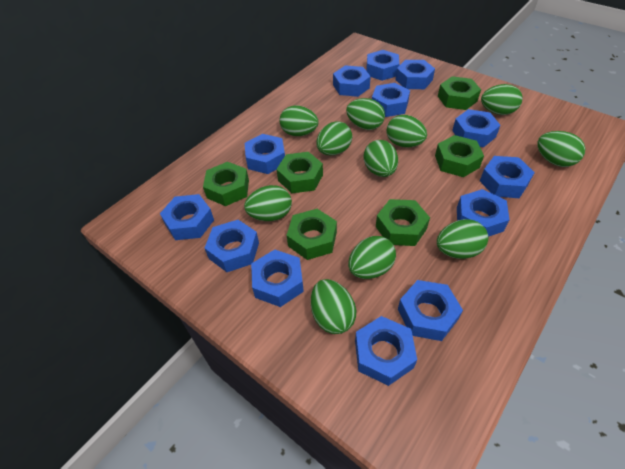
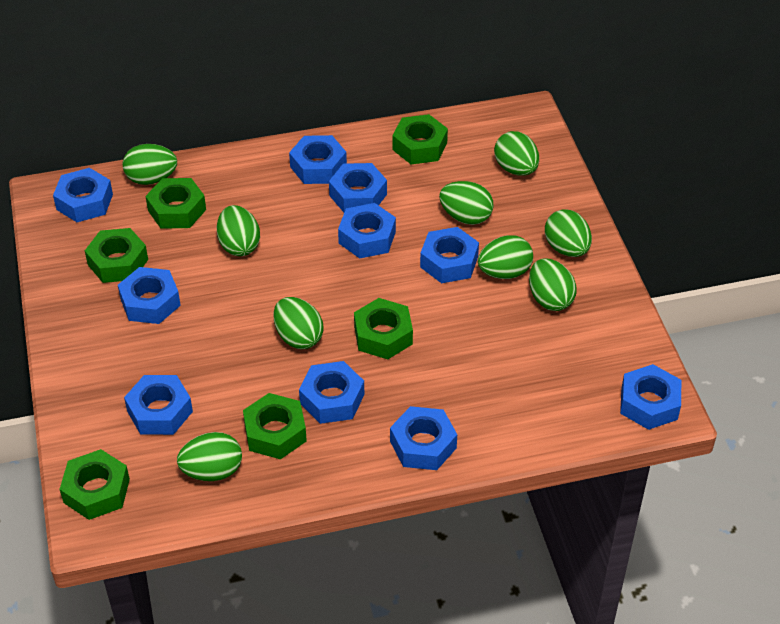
blue nut: [160,194,214,240] [205,220,259,272] [245,134,285,174] [251,249,304,307] [333,65,371,97] [355,316,417,386] [367,50,399,81] [372,83,410,117] [396,60,435,89] [398,280,463,341] [452,109,501,147] [457,189,509,237] [480,156,535,198] = 13 -> [53,168,113,222] [118,267,181,324] [124,375,193,435] [289,135,347,184] [299,361,364,424] [329,163,387,213] [338,203,396,259] [390,406,457,470] [420,227,479,283] [620,364,681,430] = 10
green egg: [244,185,292,221] [279,105,319,136] [311,279,356,334] [316,121,352,155] [346,98,385,130] [348,236,396,279] [364,140,398,177] [387,115,427,148] [437,219,488,259] [481,84,522,115] [537,131,585,167] = 11 -> [123,144,177,185] [177,432,242,481] [217,205,260,256] [274,297,324,349] [439,181,494,225] [478,235,533,279] [494,131,539,175] [529,258,577,311] [545,209,592,257] = 9

